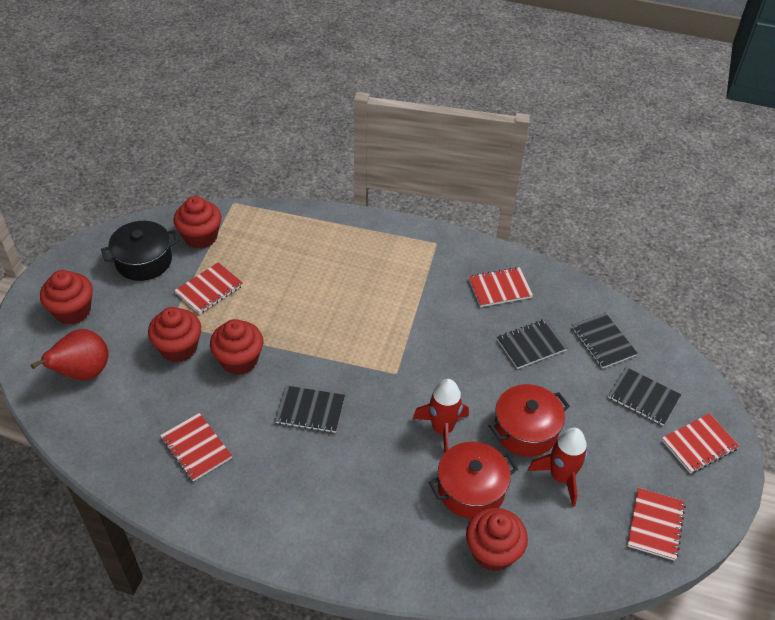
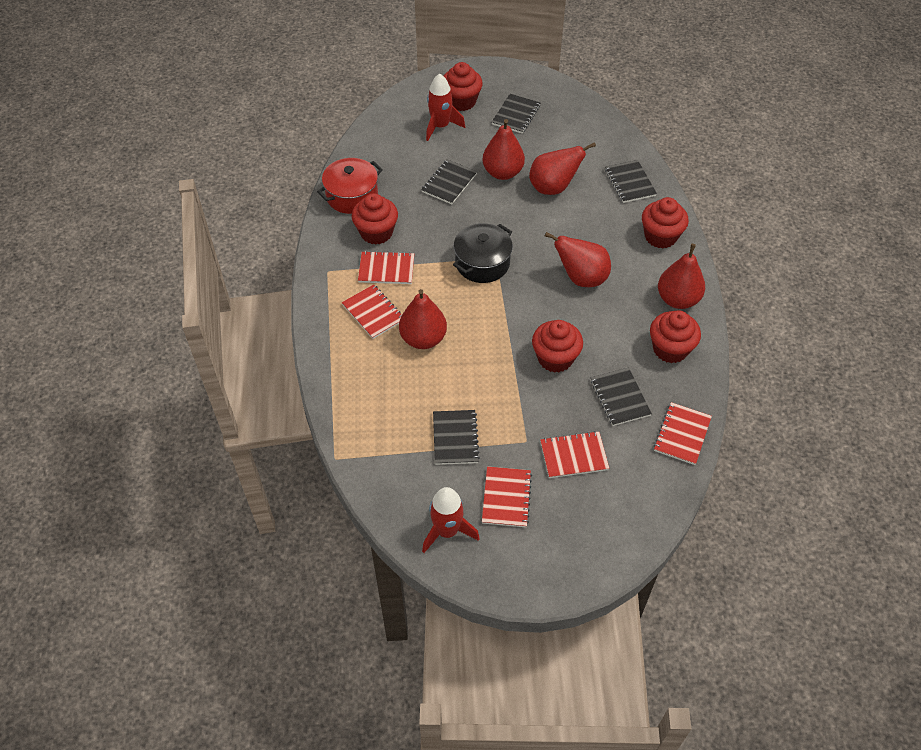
black notebook: [275,386,345,433] [497,319,568,369] [571,313,638,369] [608,367,681,426] = 4 -> [421,159,477,204] [433,410,480,465] [492,94,540,134] [591,367,652,426] [605,160,657,203] = 5
red pear: [31,329,108,380] = 1 -> [399,289,447,349] [483,119,525,180] [529,142,596,195] [545,232,611,287] [658,244,705,309] = 5
red pot: [429,442,518,519] [488,384,570,457] = 2 -> [317,158,383,214] = 1

